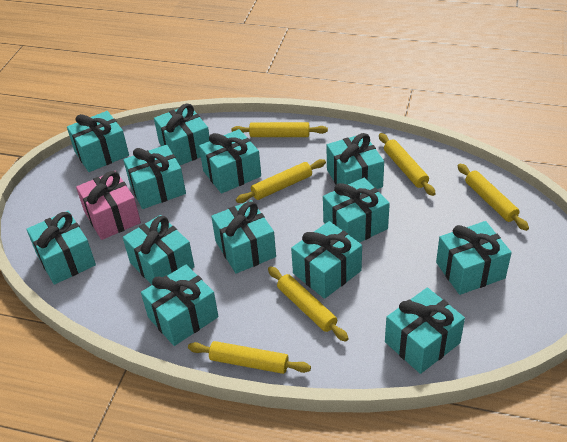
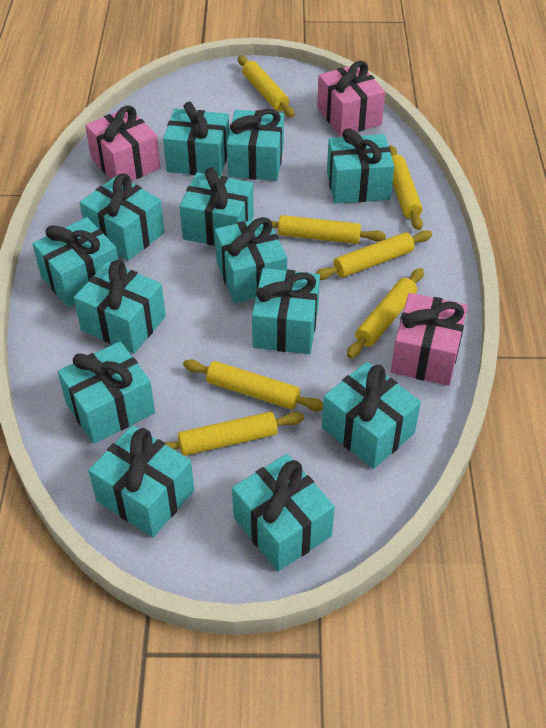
pink gift: [76,171,141,240] = 1 -> [85,105,161,181] [317,61,385,136] [391,293,468,386] = 3
yellow rolling pin: [188,341,311,374] [232,122,328,137] [236,159,326,203] [268,266,349,342] [379,133,436,196] [458,164,529,231] = 6 -> [164,412,304,456] [183,359,323,412] [238,55,295,118] [270,215,386,244] [315,230,432,280] [347,268,424,358] [389,145,423,230] = 7

